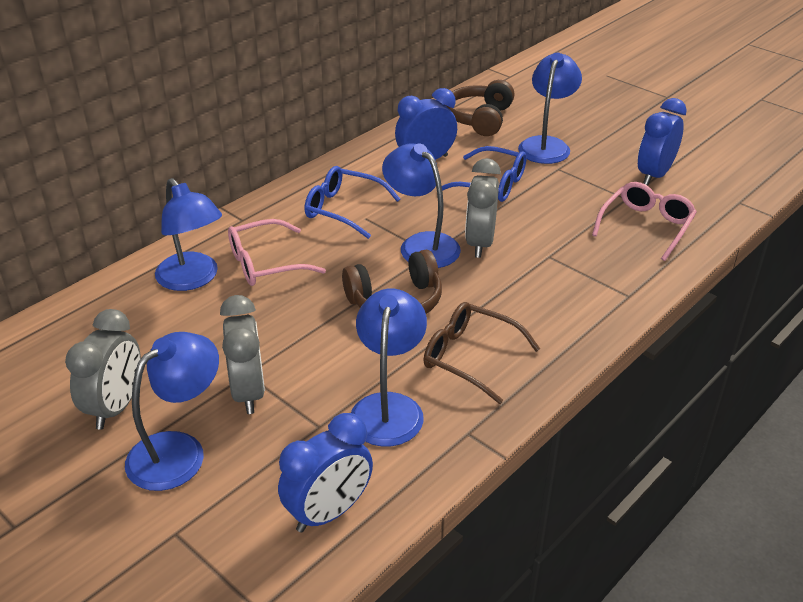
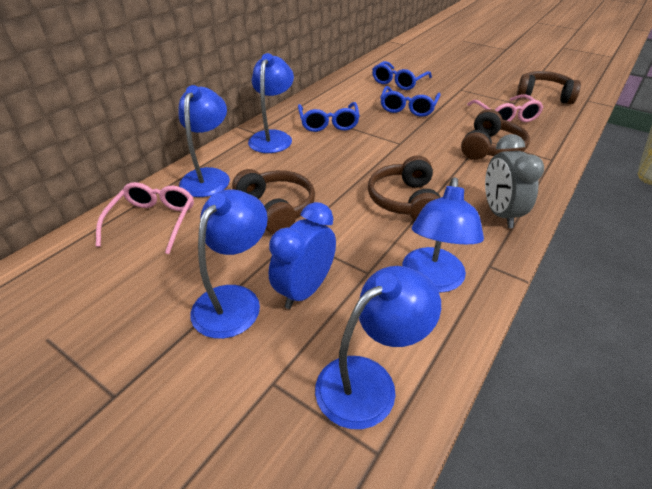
blue clock: [278,413,373,533] [395,88,457,160] [638,98,687,186] = 3 -> [269,202,336,309] = 1
blue glasses: [304,166,400,239] [442,146,527,202] = 2 -> [298,102,360,132] [372,61,432,90] [380,86,441,117] = 3
brown glasses: [423,302,540,404] = 1 -> none = 0
brown headphones: [342,250,442,314] [445,80,514,136] = 2 -> [232,169,315,234] [368,156,441,220] [461,109,530,160] [517,71,581,104] = 4
grey clock: [65,309,141,430] [220,295,265,414] [465,158,501,258] = 3 -> [485,134,544,228] = 1

